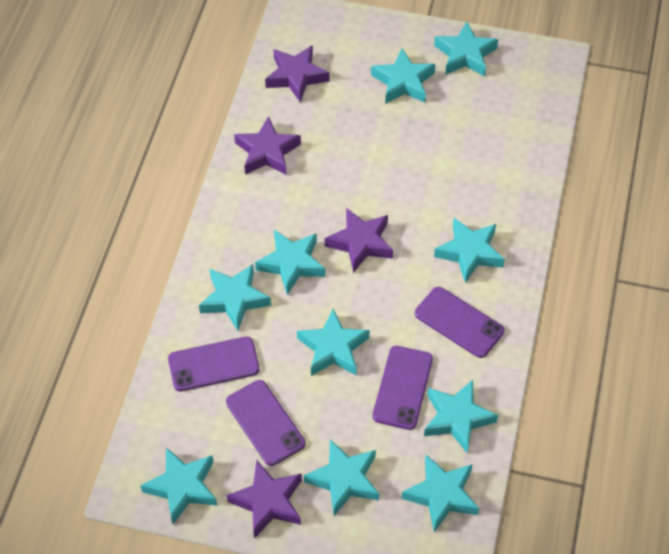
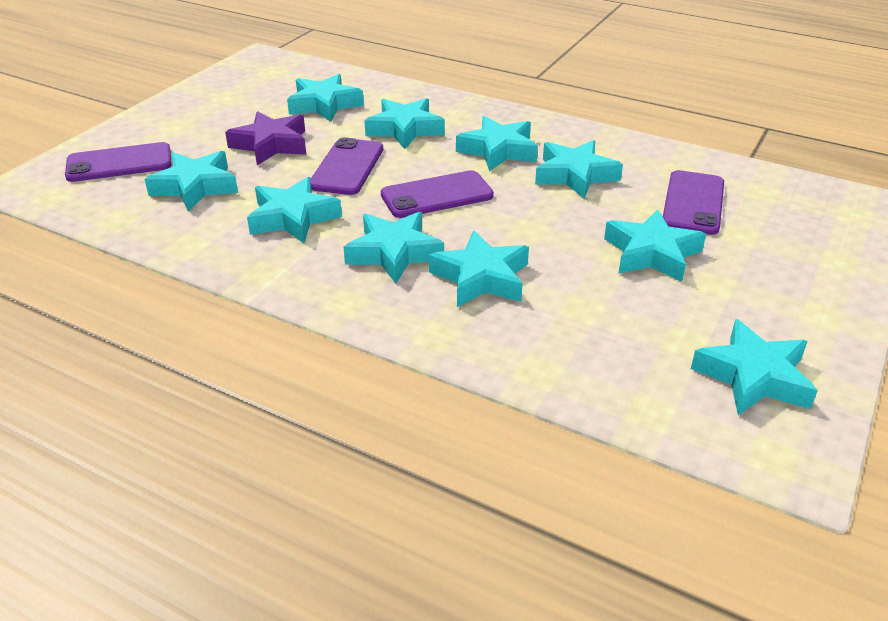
purple star: [227,460,302,538] [234,116,301,175] [265,45,330,102] [325,208,393,273] = 4 -> [225,111,306,165] = 1

